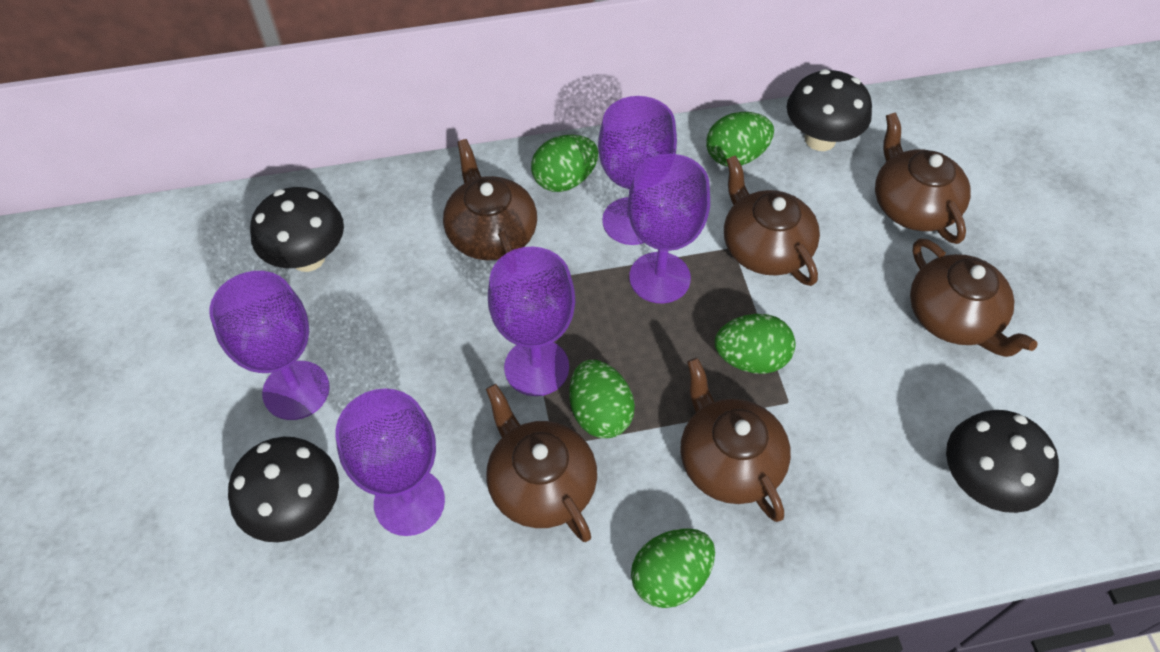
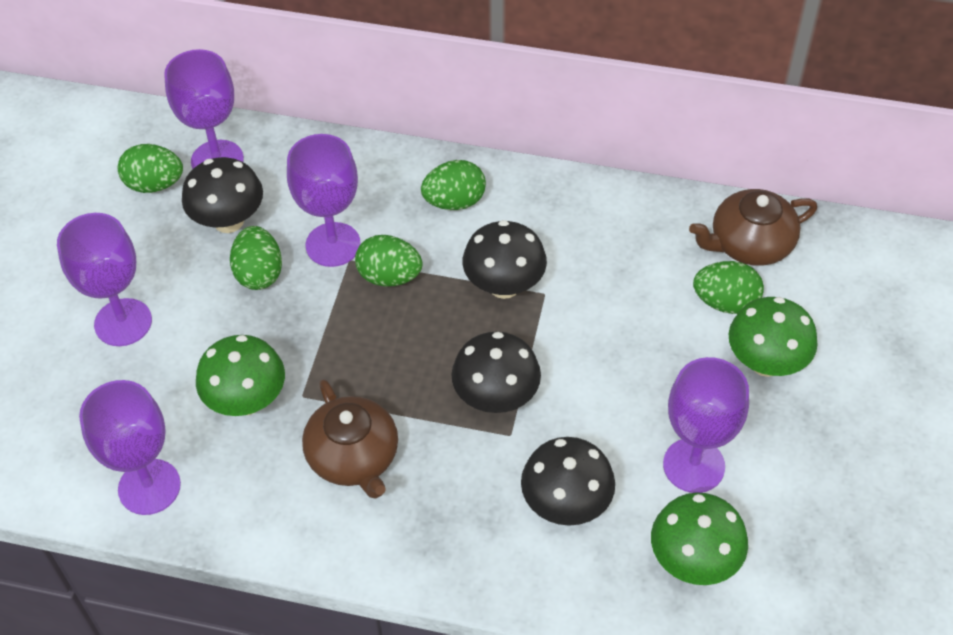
brown teapot: [443,139,537,260] [486,384,597,542] [680,358,791,522] [724,155,820,286] [875,112,971,244] [910,238,1038,357] = 6 -> [302,379,398,499] [689,189,817,266] = 2
green mushroom: none = 0 -> [196,335,285,416] [651,492,748,585] [729,297,818,377] = 3

